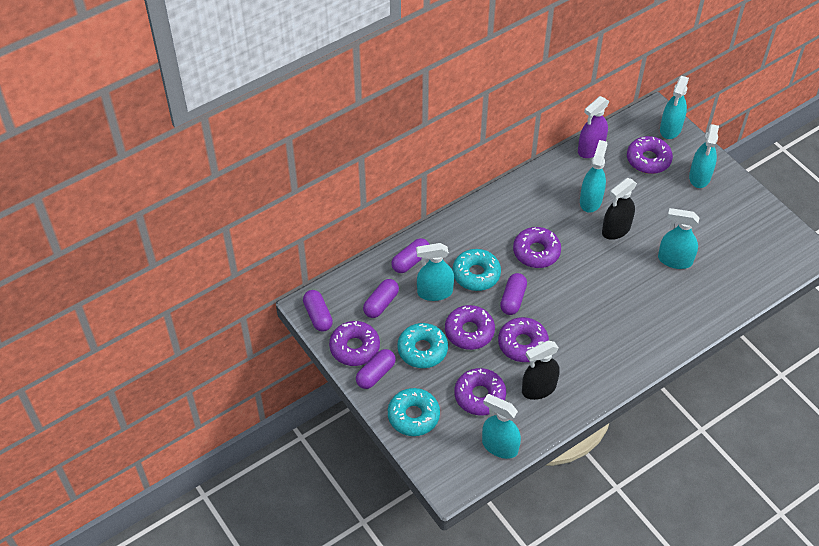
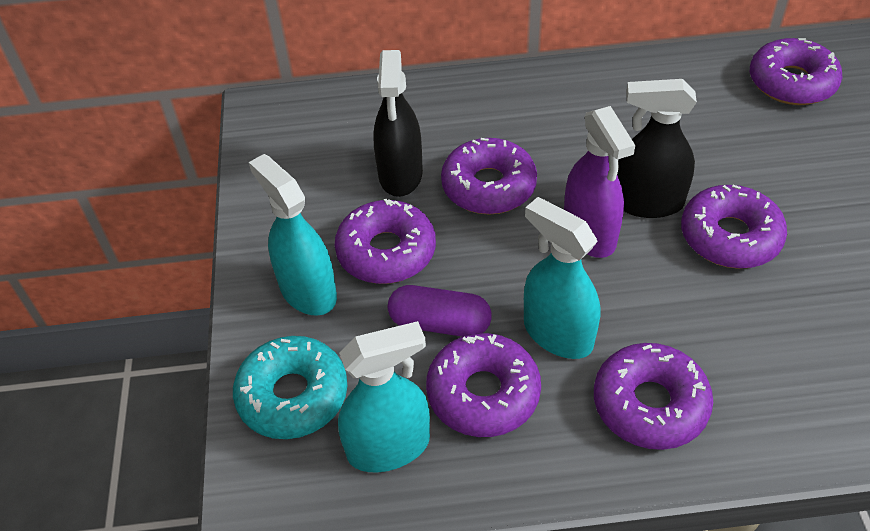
purple capsule: [303,290,333,332] [356,349,396,389] [363,279,399,318] [391,238,430,273] [500,273,527,315] = 5 -> [388,285,492,337] = 1
turquoise donut: [388,388,440,436] [397,323,448,368] [452,249,501,291] = 3 -> [233,336,347,439] = 1
turquoise spray bottle: [416,243,454,301] [482,394,521,459] [580,140,608,213] [658,208,699,269] [660,76,689,139] [689,124,719,188] = 6 -> [249,154,337,316] [338,321,430,472] [524,197,600,359] = 3

